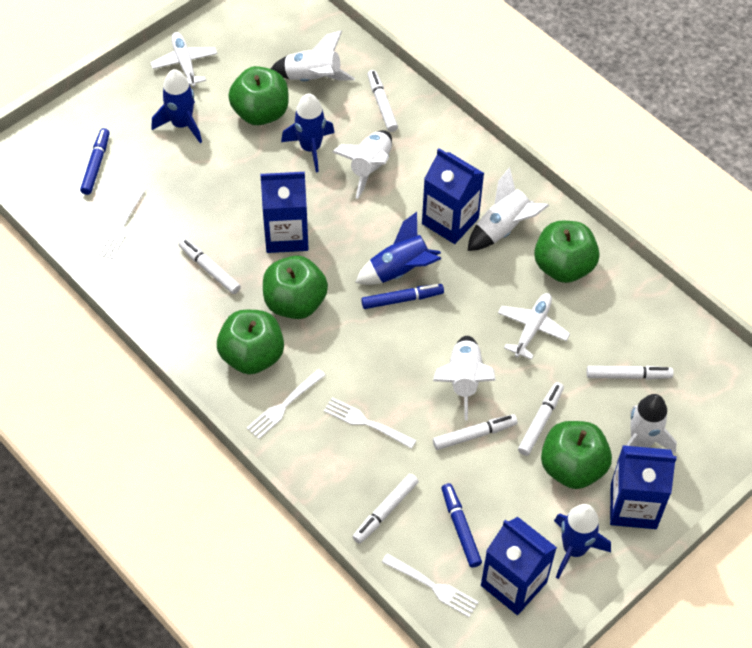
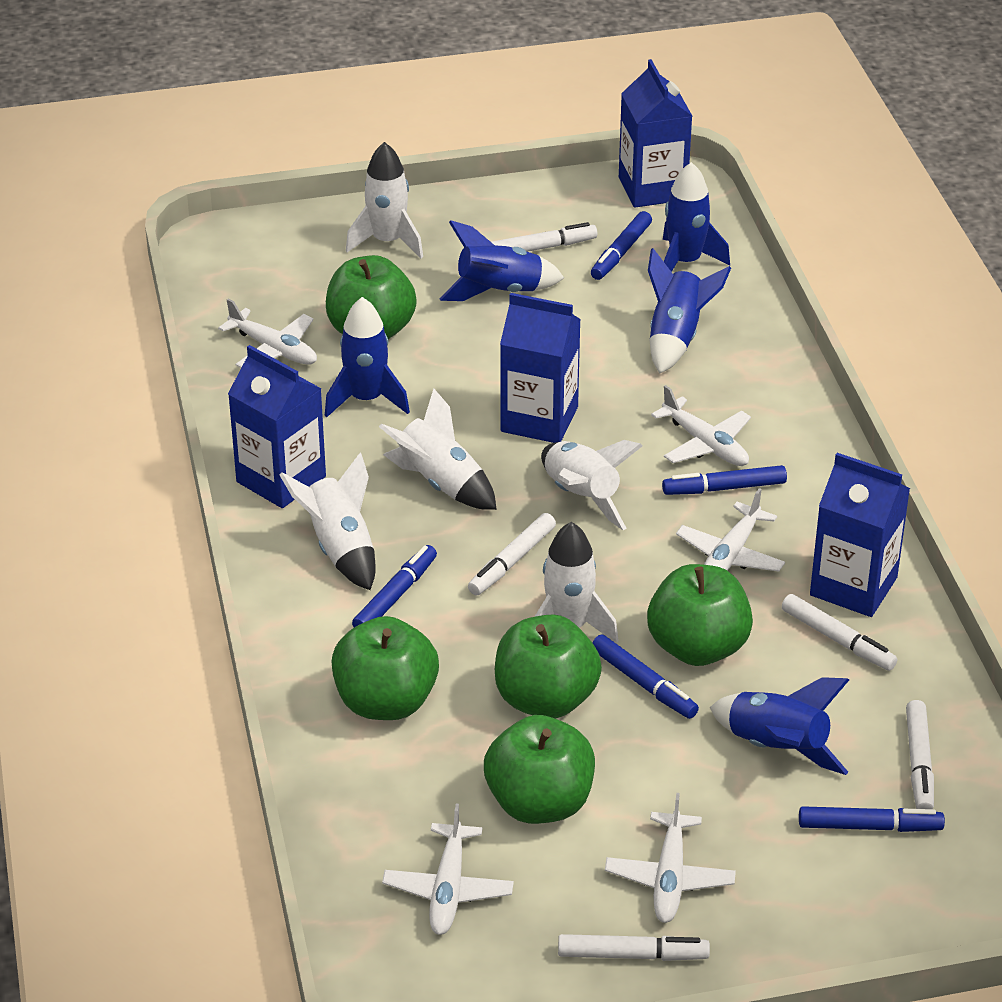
blue marker: [80,128,110,195] [361,284,444,309] [442,483,482,568] = 3 -> [352,545,437,627] [591,211,652,280] [592,635,699,719] [662,465,787,495] [799,806,945,832] = 5
blue rocket: [152,69,202,143] [281,93,335,172] [355,212,441,285] [554,504,611,579] = 4 -> [325,297,410,417] [439,220,564,301] [648,248,731,373] [663,162,730,272] [710,677,849,775] = 5
white fork: [98,186,146,259] [247,369,325,439] [324,397,416,449] [382,553,478,617] = 4 -> none = 0
white marker: [179,239,241,294] [353,474,419,544] [368,70,398,132] [433,414,518,450] [518,382,564,456] [587,366,673,380] = 6 -> [468,513,556,595] [492,222,597,252] [558,934,710,961] [782,594,897,671] [906,700,934,809] = 5
white plane: [151,32,217,87] [498,293,570,360] = 2 -> [218,299,317,368] [382,804,514,935] [605,793,736,923] [651,385,751,466] [676,488,785,572] = 5

